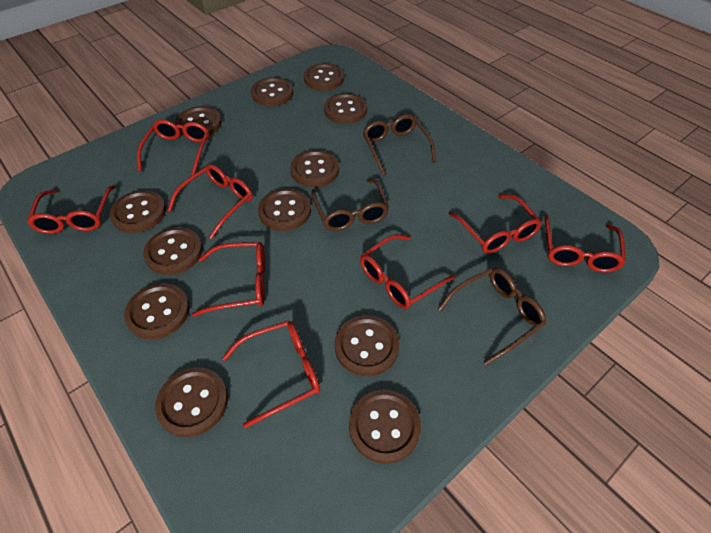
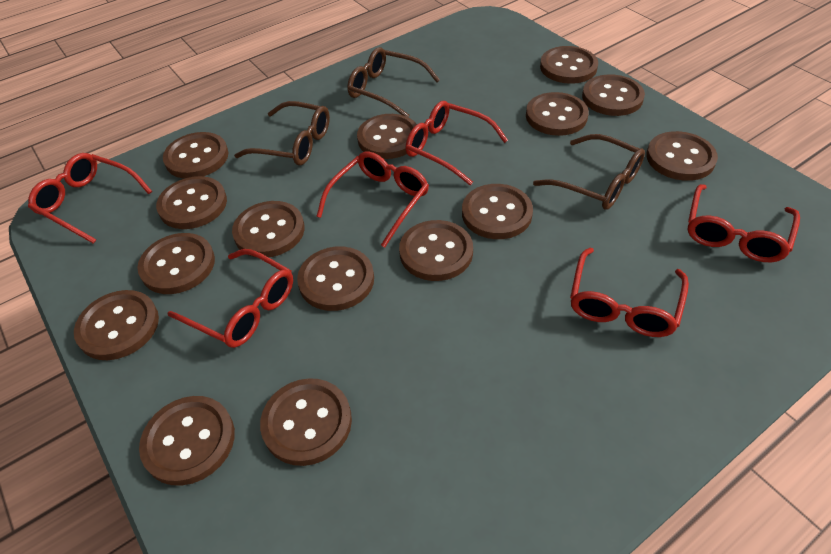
brown button: [110,190,166,233] [124,283,190,339] [143,227,203,275] [155,367,228,437] [175,106,222,137] [251,77,293,106] [258,189,311,231] [290,150,339,187] [304,63,344,91] [324,93,367,124] [335,315,399,376] [349,390,421,464] = 12 -> [74,290,159,360] [137,233,215,294] [139,396,235,486] [156,176,227,229] [163,132,229,179] [232,201,305,257] [260,378,352,466] [297,246,374,311] [357,114,417,159] [399,220,473,281] [462,184,533,239] [526,92,589,136] [540,46,598,84] [582,74,645,116] [646,131,718,181] = 15
red glasses: [27,185,115,234] [137,120,209,176] [167,164,253,239] [192,242,265,317] [222,320,320,428] [360,234,455,309] [449,194,542,253] [544,215,626,273] = 8 -> [28,153,152,244] [168,249,293,348] [316,151,429,247] [406,101,508,185] [570,248,689,337] [687,184,800,262] = 6

